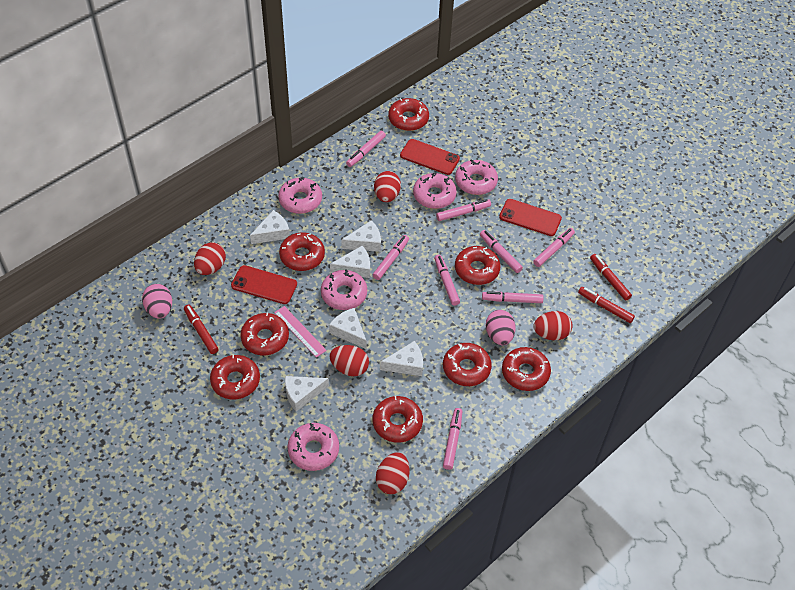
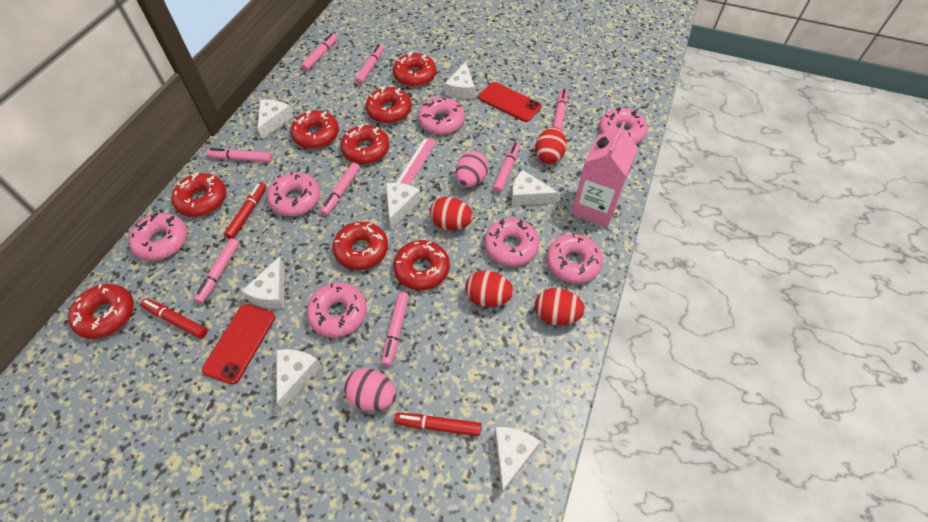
pink carton: none = 0 -> [571,122,638,227] = 1
pink donut: [278,177,322,214] [287,423,339,471] [321,270,367,310] [413,172,457,209] [455,159,498,195] = 5 -> [129,213,187,261] [267,172,320,216] [307,283,367,338] [418,97,465,135] [484,218,539,266] [546,233,603,284] [599,107,648,144] = 7
red egg: [194,242,226,275] [329,345,369,376] [374,171,401,202] [376,452,409,494] [533,311,573,340] = 5 -> [430,197,473,230] [465,270,514,307] [535,127,566,164] [535,288,585,325] = 4
red phone: [231,265,297,304] [400,139,460,175] [499,199,562,236] = 3 -> [202,304,275,385] [479,82,541,122] = 2
white cheese: [250,210,290,244] [285,376,329,411] [329,308,366,349] [330,246,370,278] [341,220,381,252] [380,341,423,376] = 6 -> [242,257,285,309] [257,100,293,139] [276,349,321,410] [386,183,421,229] [445,62,475,99] [494,427,541,494] [511,170,558,206] = 7

